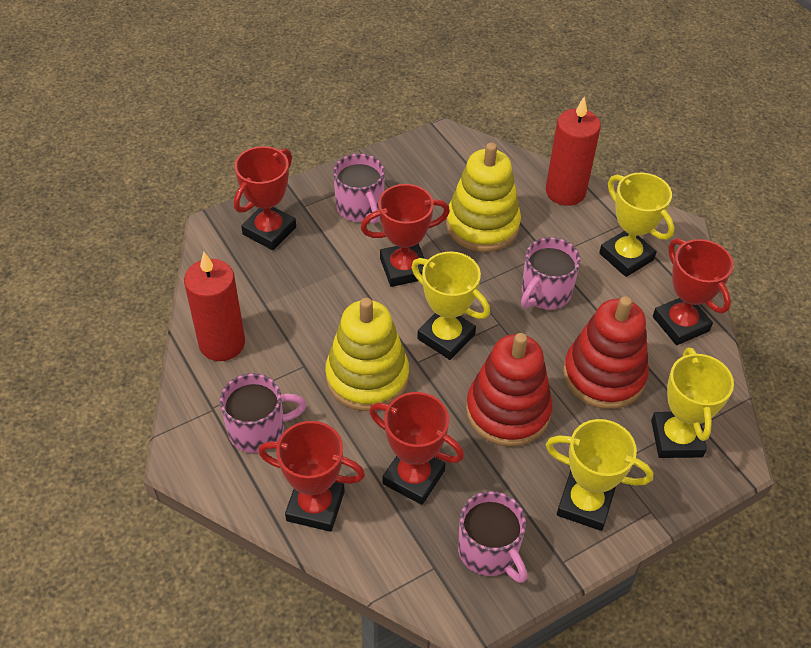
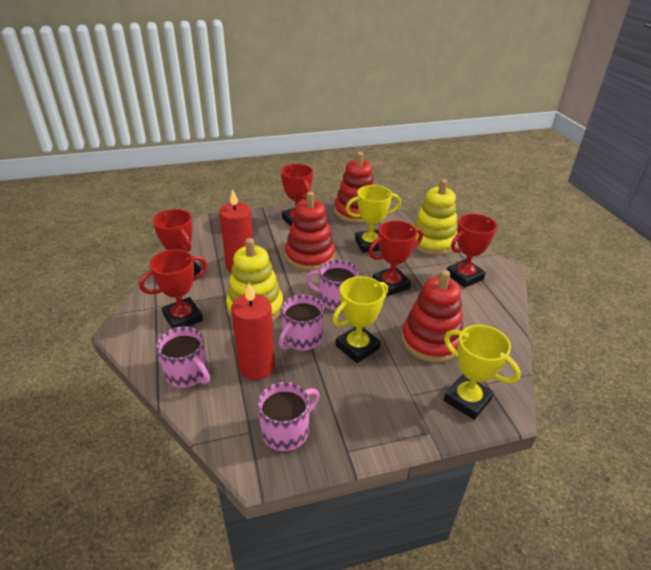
red stacking toy: [466,333,553,447] [563,296,649,409] = 2 -> [285,191,335,271] [334,152,375,223] [401,270,463,363] = 3
yellow trophy: [412,251,490,360] [546,419,653,531] [599,173,675,277] [651,348,734,458] = 4 -> [332,276,388,363] [346,185,401,253] [444,325,521,420] = 3

